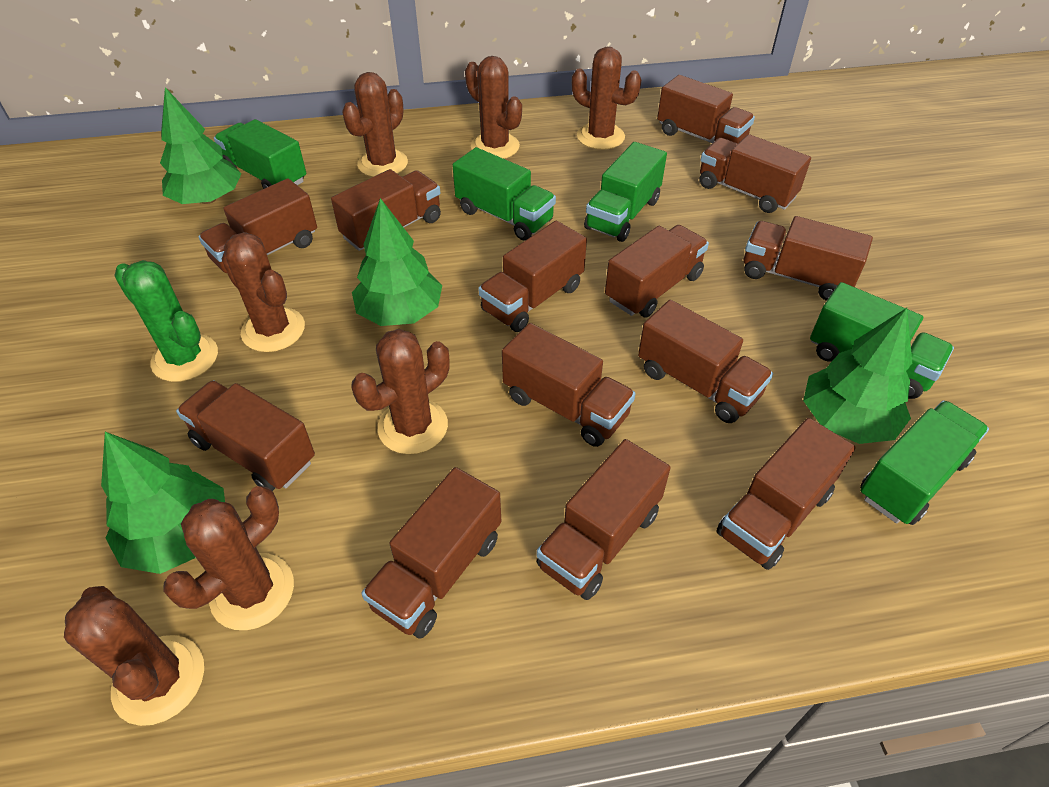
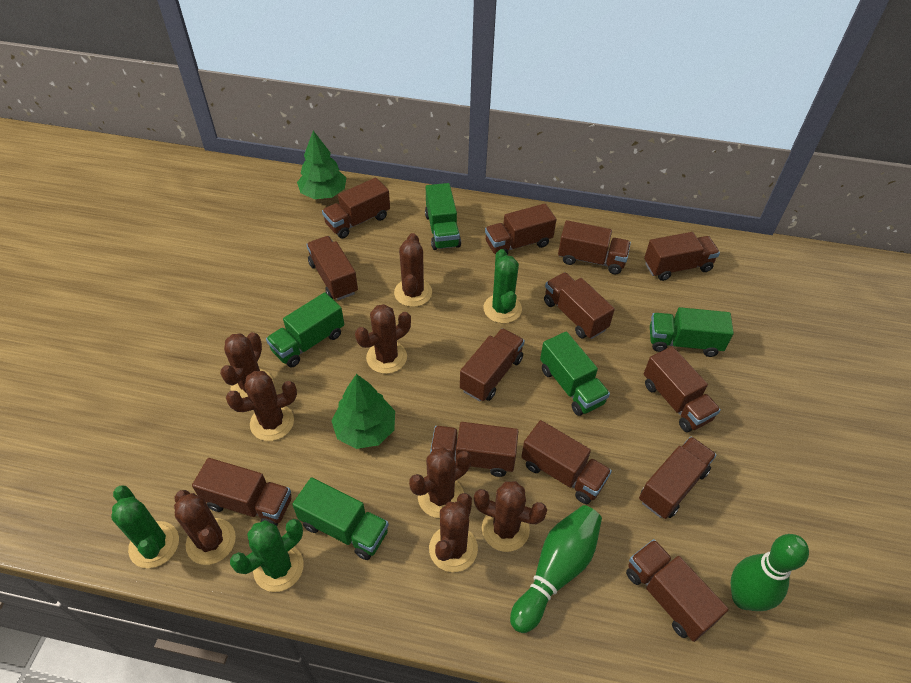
brown cactus: [64,586,204,726] [163,486,294,630] [222,232,305,352] [342,72,408,177] [352,329,450,455] [465,56,522,159] [572,47,641,150] = 7 -> [174,490,236,565] [220,332,273,398] [226,371,297,441] [355,304,411,374] [394,233,432,307] [409,447,471,518] [429,493,478,572] [474,481,547,552] = 8
green bowling pin: none = 0 -> [510,505,602,633] [731,534,809,611] = 2
green cactus: [114,260,218,382] = 1 -> [111,486,179,568] [230,519,304,592] [483,249,522,323] = 3
green tree: [101,432,225,574] [160,87,242,204] [352,198,442,326] [803,308,912,444] = 4 -> [297,131,346,199] [331,374,395,449] = 2

